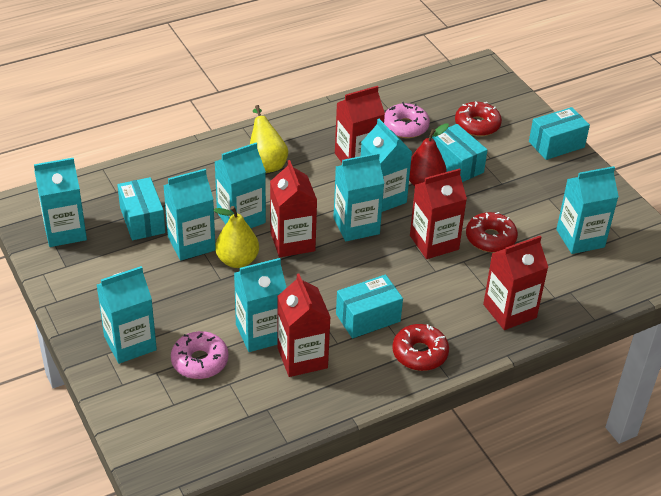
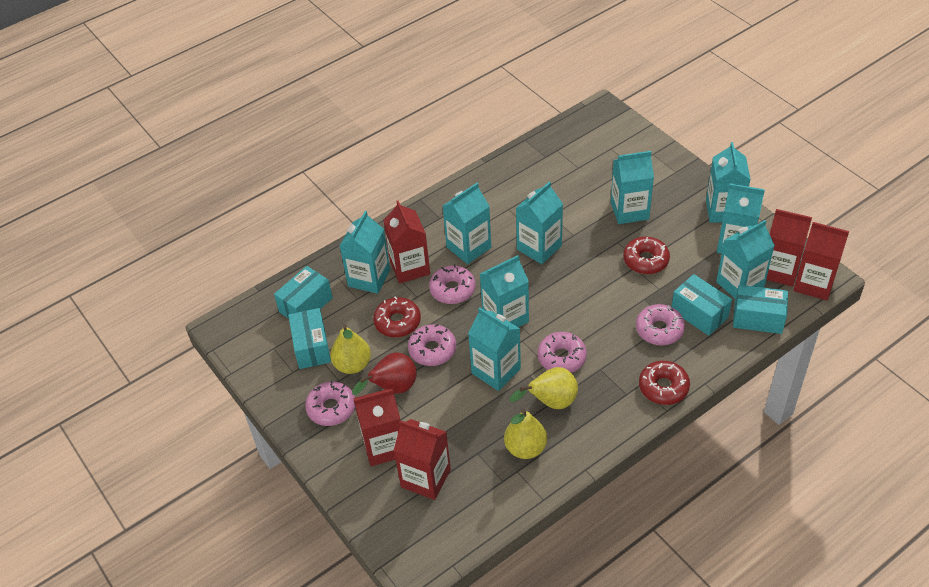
pink donut: [171,331,228,379] [384,102,430,138] = 2 -> [305,381,355,426] [408,324,456,366] [429,264,476,304] [538,332,587,373] [636,304,685,345] = 5
turquoise carton: [34,158,87,247] [97,266,157,364] [163,169,215,261] [215,143,266,228] [234,258,287,352] [333,153,384,241] [361,119,412,212] [556,166,619,254] = 8 -> [340,211,390,294] [443,183,491,264] [468,307,521,391] [480,255,529,327] [516,181,563,264] [611,151,654,224] [706,142,751,223] [716,220,775,299] [717,183,765,254] = 9
yellow pear: [213,206,259,268] [250,105,288,173] = 2 -> [330,324,371,374] [504,409,547,459] [509,367,578,409] = 3

